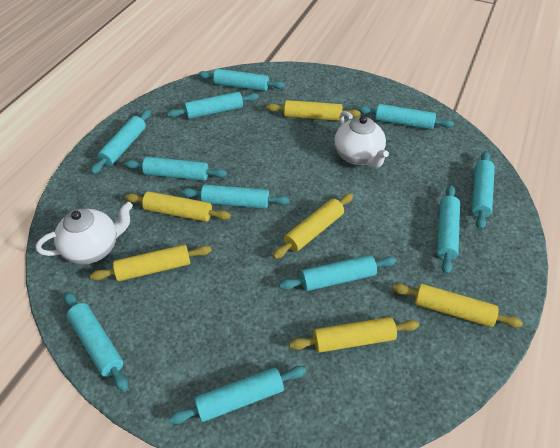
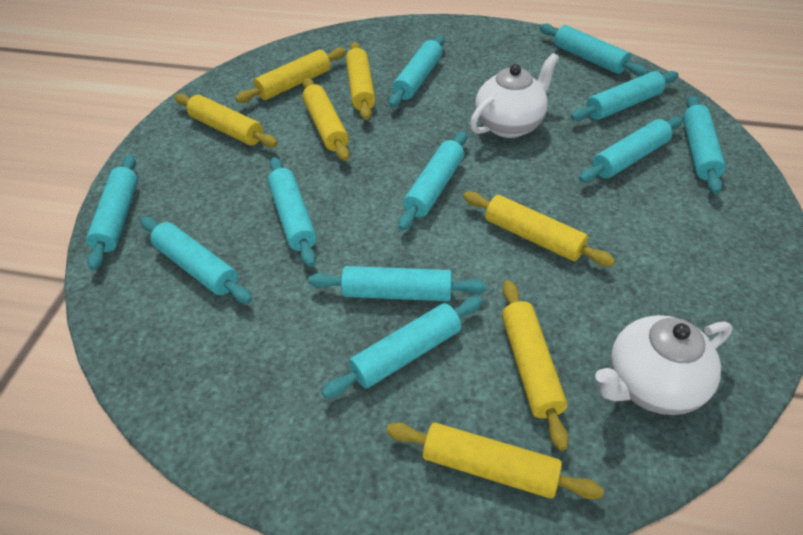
yellow rolling pin: [90,244,212,281] [125,191,231,222] [266,100,361,121] [273,193,353,259] [289,317,419,353] [392,283,523,328] = 6 -> [175,94,278,147] [235,48,346,103] [302,78,349,161] [346,42,376,120] [386,423,604,499] [463,192,615,266] [502,280,569,451] = 7

